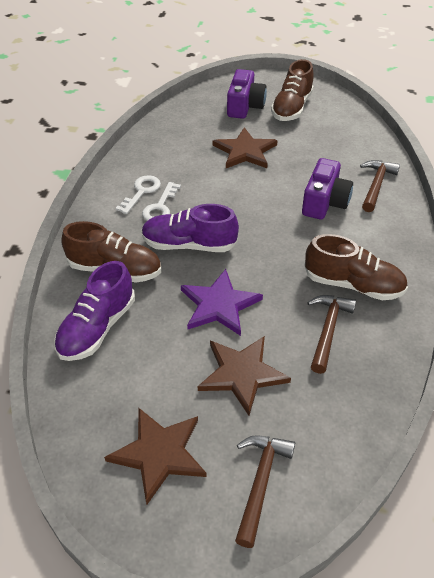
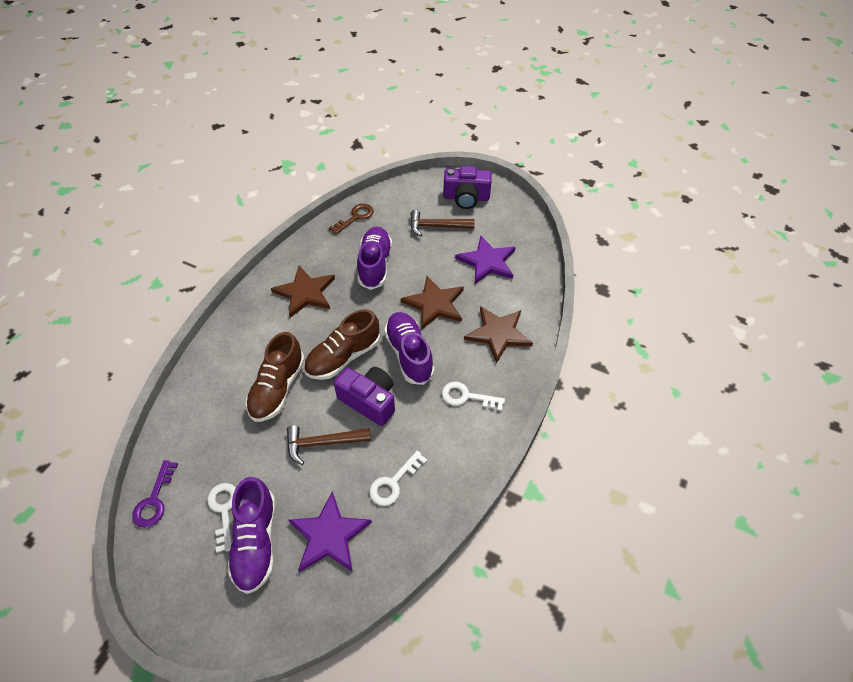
brown hammer: [235,435,295,548] [307,295,356,374] [360,160,400,212] = 3 -> [287,425,371,465] [410,210,475,236] = 2
brown key: none = 0 -> [329,204,374,234] = 1
brown shoe: [61,221,161,283] [271,59,314,121] [304,234,408,300] = 3 -> [246,332,305,422] [304,309,380,380] = 2
purple key: none = 0 -> [132,460,178,528] = 1
purple shoe: [54,261,135,361] [141,204,239,252] = 2 -> [227,477,275,594] [357,227,392,290] [384,312,434,385] = 3
purple star: [181,269,263,336] = 1 -> [289,491,372,572] [455,236,516,284] = 2
white key: [115,175,161,214] [142,182,181,221] = 2 -> [207,483,236,553] [369,451,427,506] [442,382,505,411] = 3

